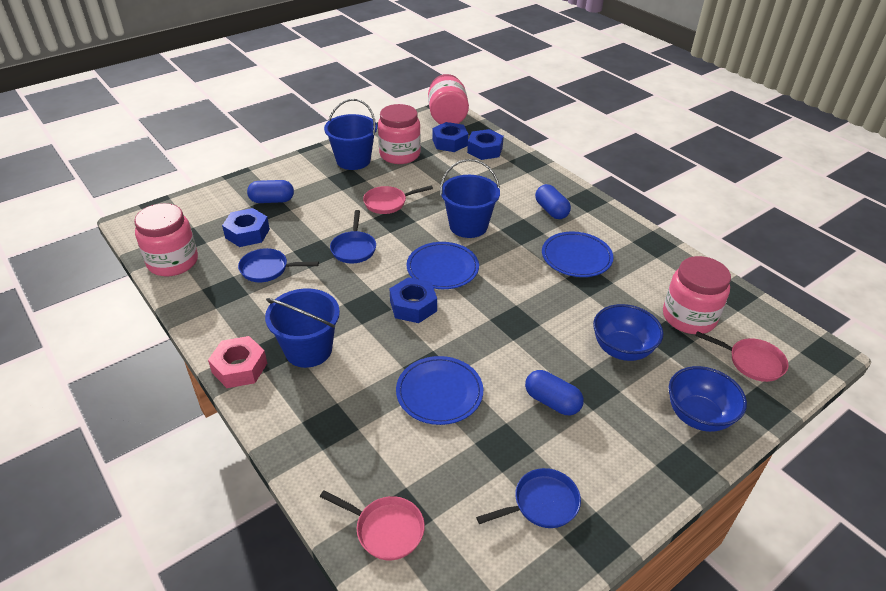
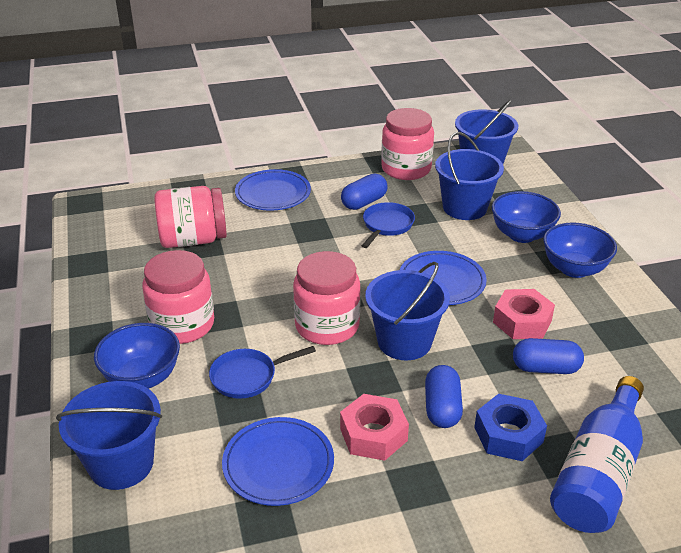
blue bottle: none = 0 -> [550,376,644,533] = 1
blue bowl: [593,304,664,361] [669,366,747,432] = 2 -> [94,323,180,389] [492,191,561,243] [543,222,617,278] = 3
blue bucket: [265,289,340,368] [324,99,377,170] [440,159,500,238] = 3 -> [56,381,162,490] [365,262,450,360] [435,132,504,220] [455,100,518,164] = 4
blue nut: [222,208,270,247] [390,277,437,323] [432,122,468,152] [467,129,504,160] = 4 -> [474,394,547,461] = 1
blue pan: [238,248,319,282] [330,210,376,264] [476,468,581,528] = 3 -> [209,346,316,399] [362,202,415,248] = 2
pink nut: [208,336,267,388] = 1 -> [340,394,409,461] [493,289,555,339] = 2
pink pan: [320,490,425,560] [363,186,433,214] [695,331,789,382] = 3 -> none = 0

